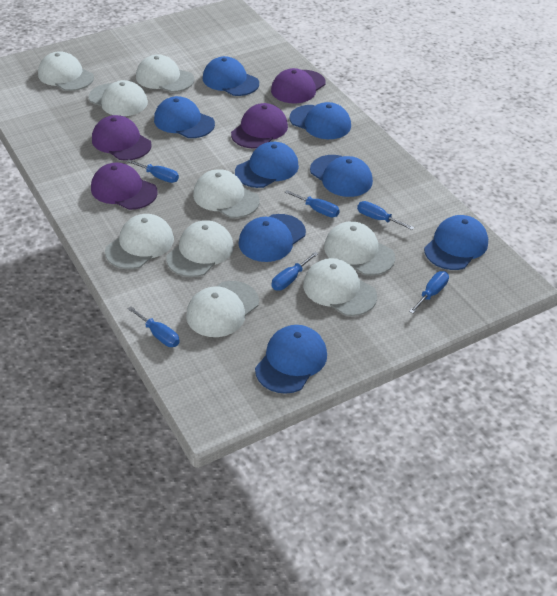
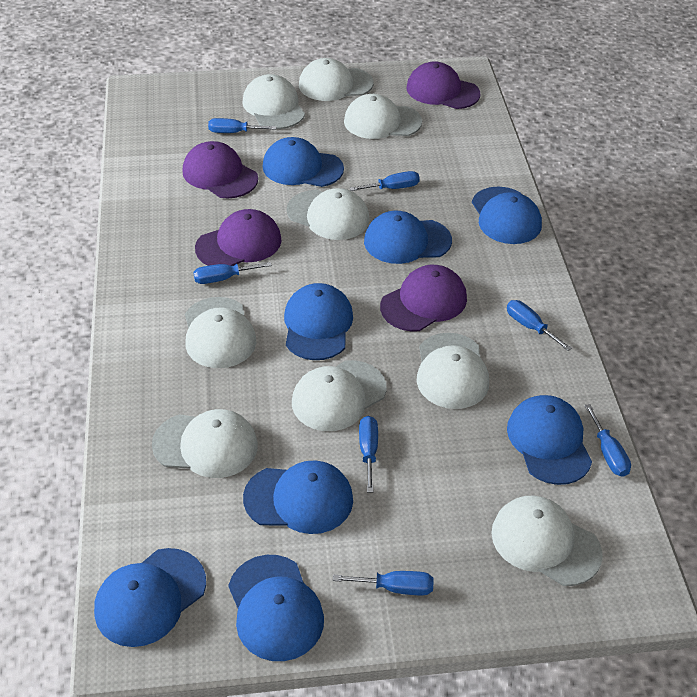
blue screwdriver: [126,159,179,183] [128,306,180,347] [271,252,319,291] [285,190,340,217] [357,201,414,230] [409,271,449,314] = 6 -> [193,262,272,284] [208,118,277,133] [333,571,434,595] [350,171,420,191] [359,416,378,492] [507,300,572,351] [585,404,631,477] = 7

